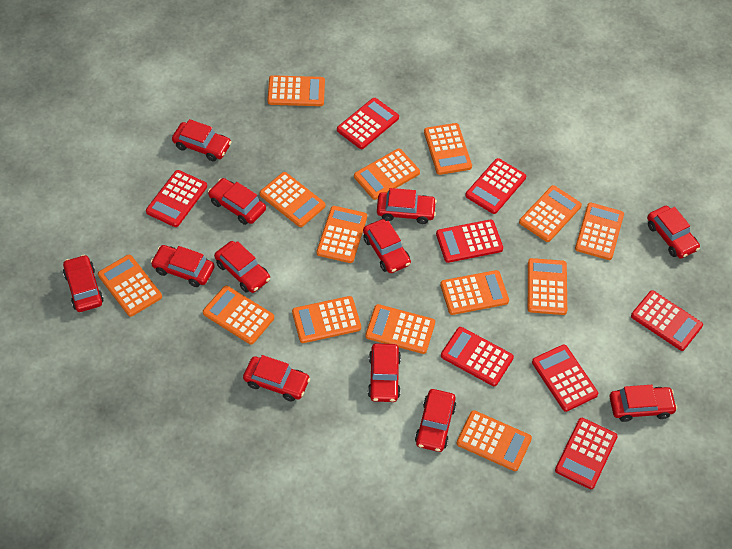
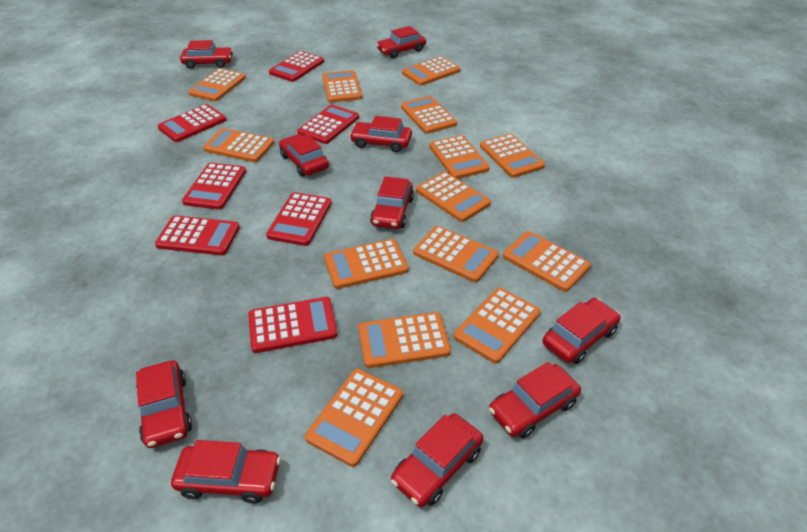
red calculator: [146,170,207,227] [337,98,399,149] [436,219,503,263] [441,327,514,386] [465,158,526,214] [532,345,598,412] [555,418,618,489] [631,290,703,351] = 8 -> [155,215,240,255] [157,104,226,142] [182,163,246,210] [248,297,338,353] [266,192,332,246] [269,51,324,82] [297,105,359,144] = 7
red car: [63,255,104,312] [151,245,215,287] [172,119,231,161] [208,178,266,225] [214,241,270,293] [243,355,310,401] [363,219,411,273] [368,343,401,402] [377,188,437,224] [415,389,457,452] [610,385,677,422] [647,206,700,259] = 12 -> [136,360,192,448] [171,440,281,504] [180,40,233,69] [279,134,329,177] [350,116,412,152] [370,176,414,229] [376,26,426,58] [391,414,484,507] [489,362,581,439] [543,298,620,364] = 10

